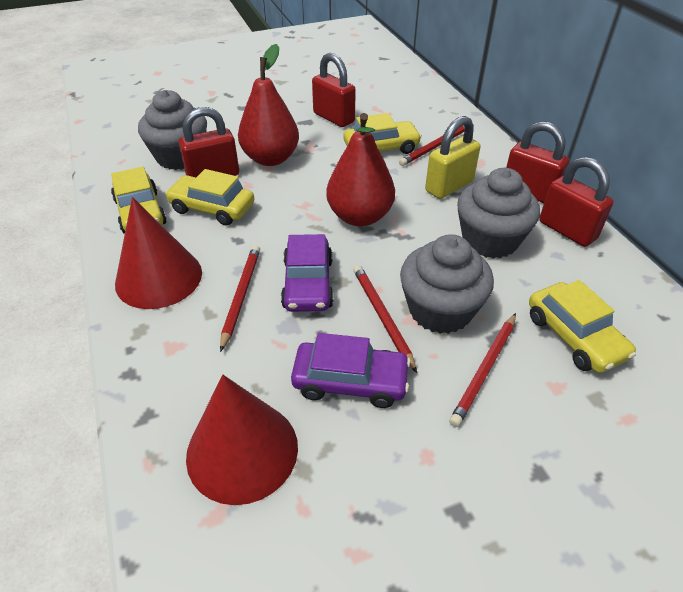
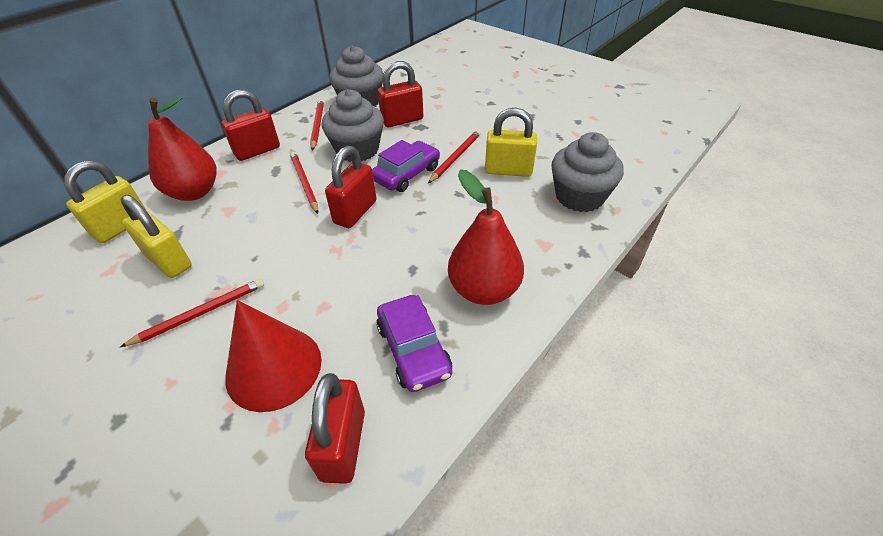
red cone: [115,197,202,309] [186,375,298,505] = 2 -> [225,300,322,412] = 1
yellow car: [111,167,167,233] [165,169,254,225] [343,113,422,154] [529,280,636,373] = 4 -> none = 0
yellow padlock: [425,116,480,199] = 1 -> [64,161,146,243] [121,195,192,278] [485,108,537,177] = 3

